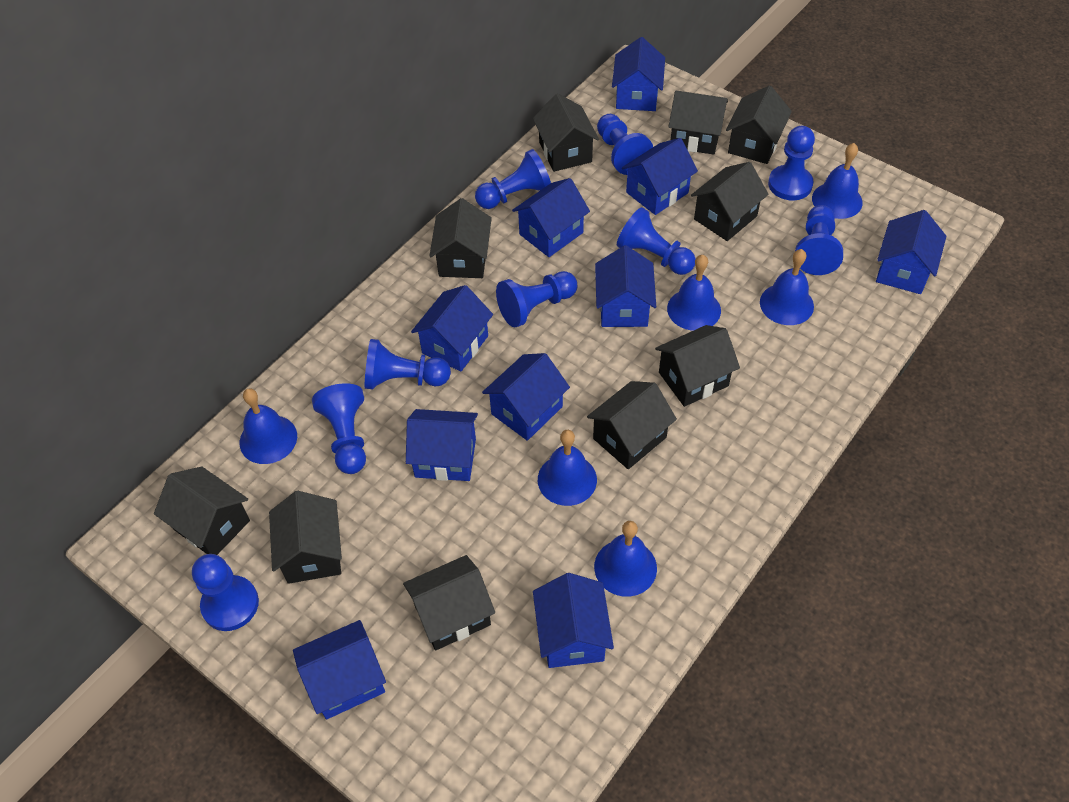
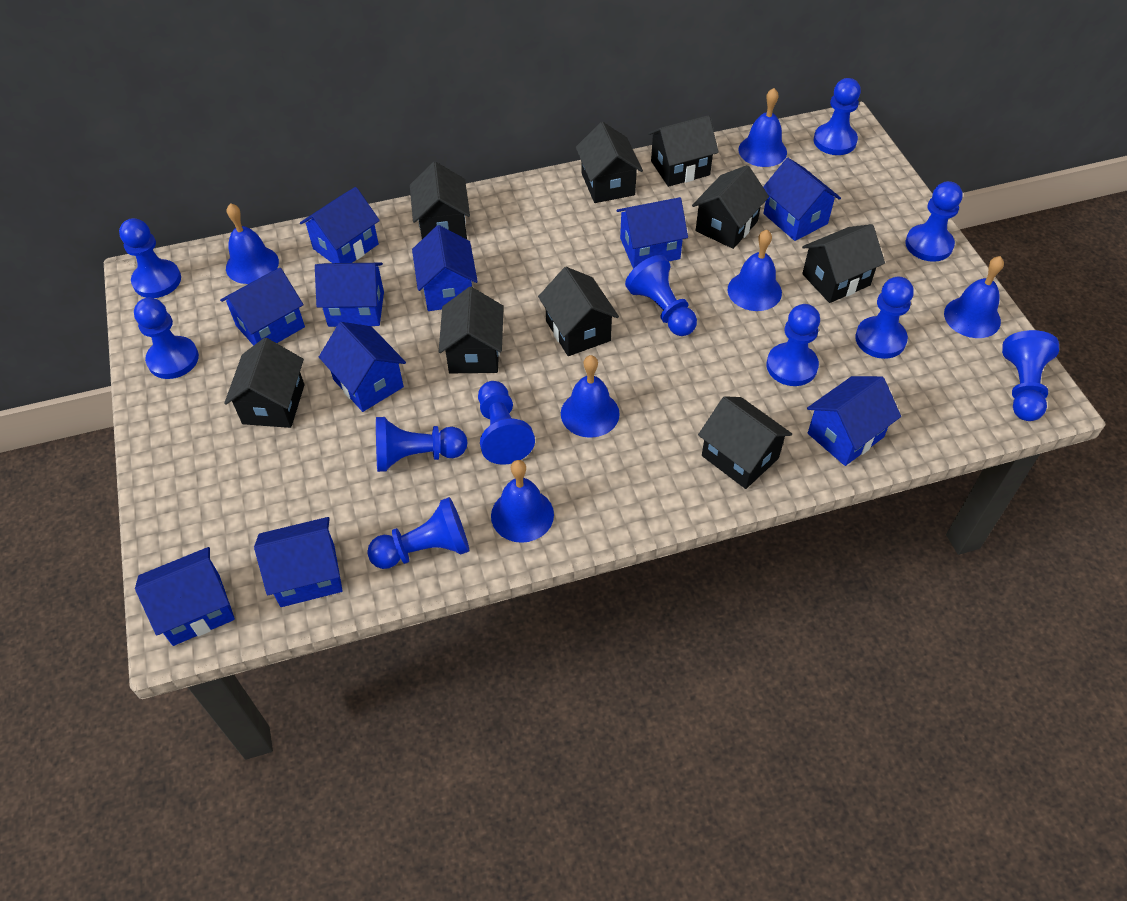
black house: [154,466,250,555] [269,491,342,584] [403,555,495,651] [429,198,492,278] [533,93,599,172] [587,381,677,469] [655,325,740,407] [668,91,728,155] [691,162,769,241] [726,85,792,164] = 10 -> [224,338,304,428] [410,162,470,239] [439,287,504,373] [538,267,619,356] [575,122,643,203] [648,115,719,187] [692,165,769,249] [698,396,792,489] [802,224,885,303] = 9
blue pawn: [192,554,259,631] [312,383,366,474] [365,339,451,389] [475,149,551,209] [496,271,577,328] [597,114,653,175] [617,207,696,275] [768,126,815,200] [795,205,843,275] = 9 -> [119,218,181,298] [134,298,199,379] [367,497,469,569] [376,417,467,472] [478,381,535,465] [625,255,697,336] [767,304,820,386] [814,78,861,155] [855,277,914,359] [905,181,963,262] [1002,330,1059,421] = 11

